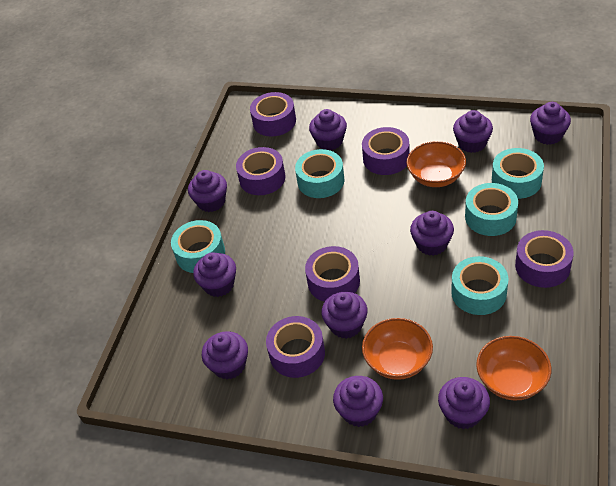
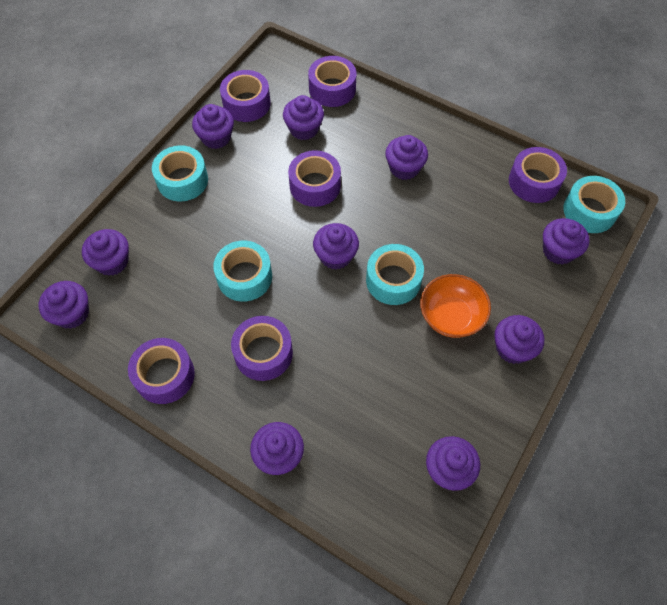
orange bowl: [362,318,433,380] [407,141,466,187] [476,336,551,401] = 3 -> [420,274,491,338] = 1
turquoise tape: [171,220,225,273] [295,149,344,198] [451,256,509,315] [465,183,518,236] [492,148,544,199] = 5 -> [152,145,208,202] [213,241,272,302] [366,244,424,305] [563,176,625,233] = 4

